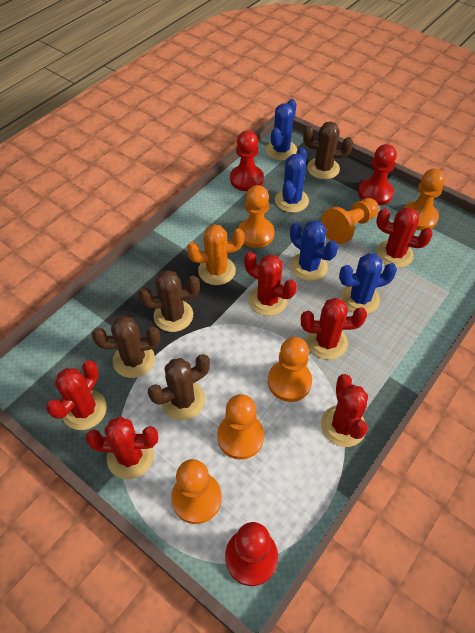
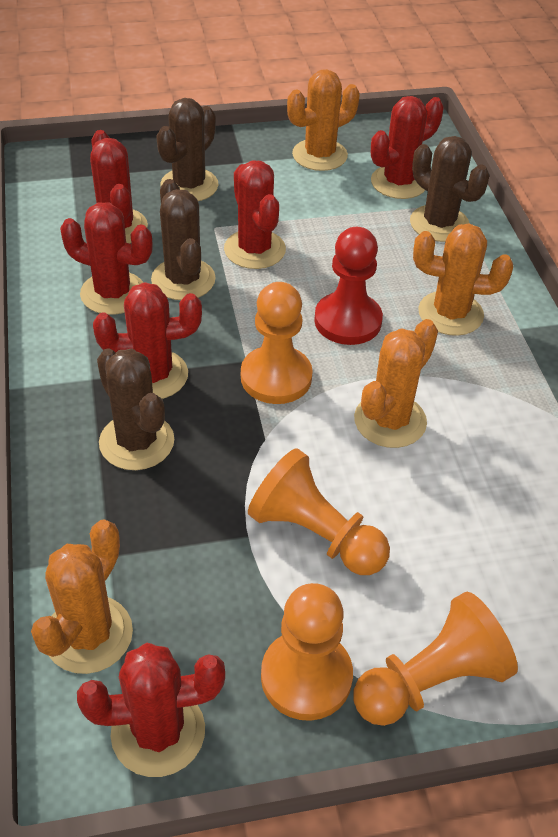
blue cactus: [266,99,297,160] [275,148,309,213] [290,220,338,281] [339,253,397,314] = 4 -> none = 0
orange cactus: [187,224,245,285] = 1 -> [31,519,133,674] [287,69,360,171] [354,319,438,448] [413,223,513,336] = 4
orange pawn: [171,459,222,524] [217,394,264,460] [238,185,274,248] [268,337,312,402] [321,198,379,244] [404,168,445,230] = 6 -> [241,282,313,404] [248,448,390,575] [261,583,353,721] [353,592,518,726] = 4
red pawn: [225,522,278,586] [230,130,264,191] [358,144,397,206] = 3 -> [314,227,383,345] = 1

